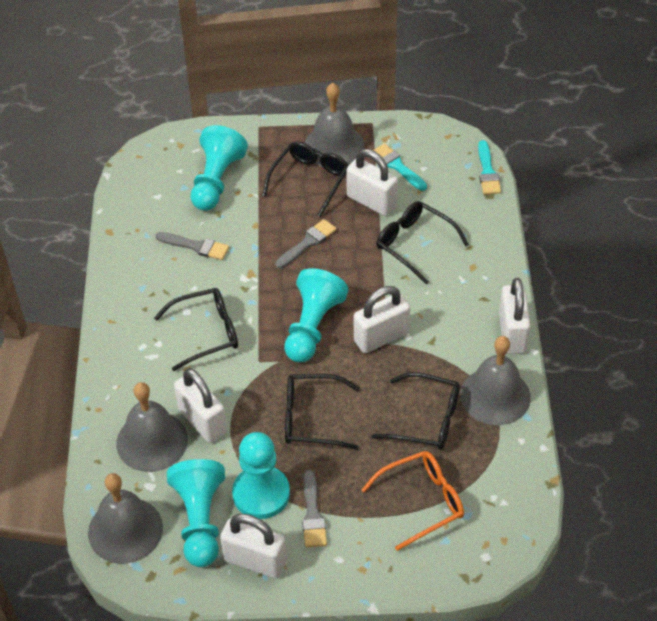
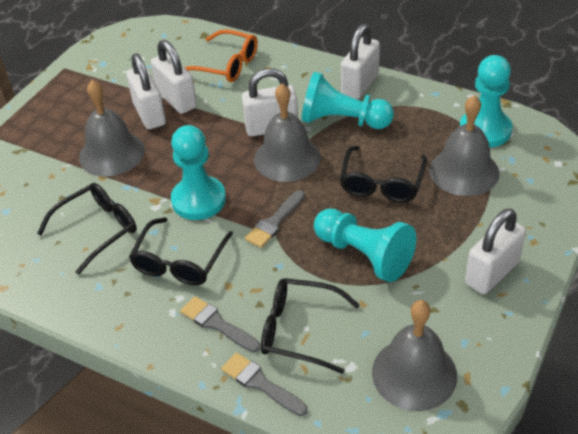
black glasses: [154,288,238,371] [262,142,348,217] [285,374,360,450] [372,372,460,450] [376,201,469,284] = 5 -> [37,183,137,275] [129,217,233,285] [261,278,360,374] [340,146,427,202] = 4
turquoise brush: [373,143,427,191] [478,140,501,194] = 2 -> none = 0

